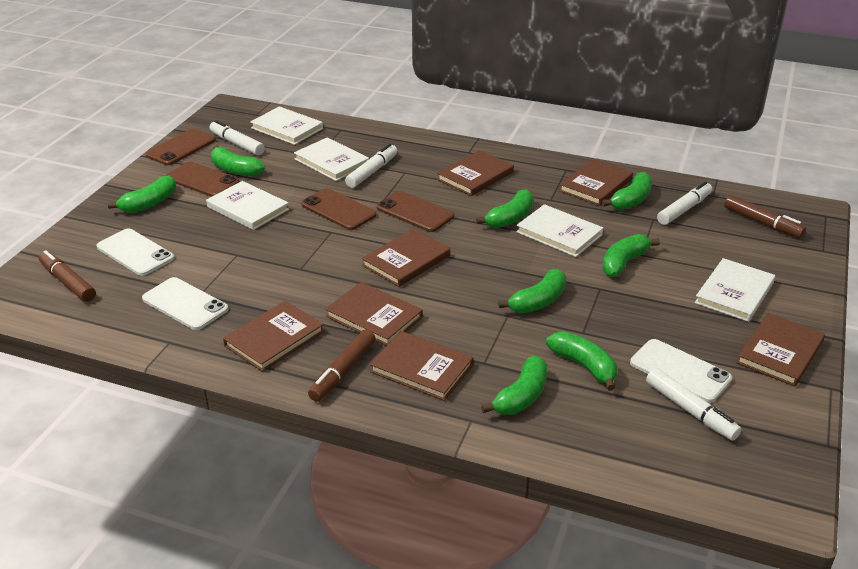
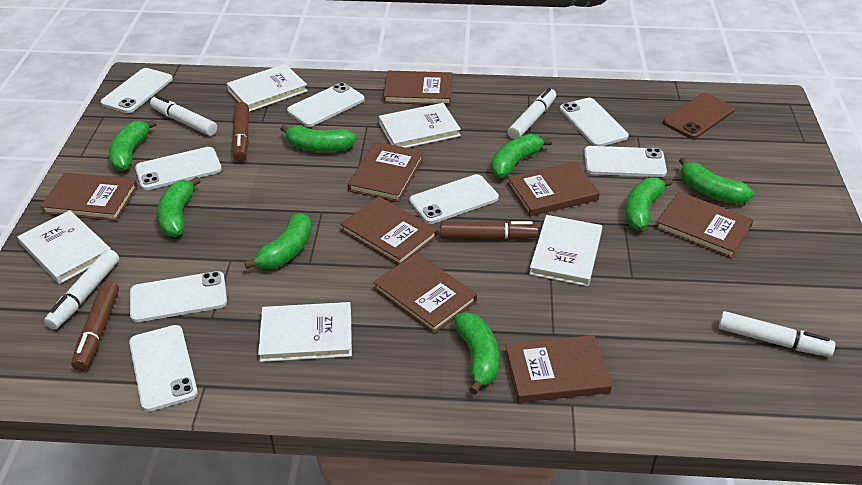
brown book: [223,301,324,372] [325,282,423,346] [362,229,450,287] [370,331,473,401] [437,150,514,196] [559,159,633,206] [736,313,825,386] = 7 -> [40,172,138,221] [340,196,438,265] [348,142,423,202] [373,253,477,334] [383,71,453,105] [505,335,612,403] [507,162,600,217] [655,192,753,259] = 8
brown phone: [145,129,216,165] [166,162,240,197] [301,188,377,230] [377,191,454,232] = 4 -> [663,93,735,139] = 1
white phone: [97,228,174,276] [142,277,228,330] [630,339,732,403] = 3 -> [101,68,173,113] [129,325,198,412] [130,271,227,322] [135,147,222,190] [287,83,365,127] [409,174,499,224] [560,98,629,146] [584,146,667,177] = 8

